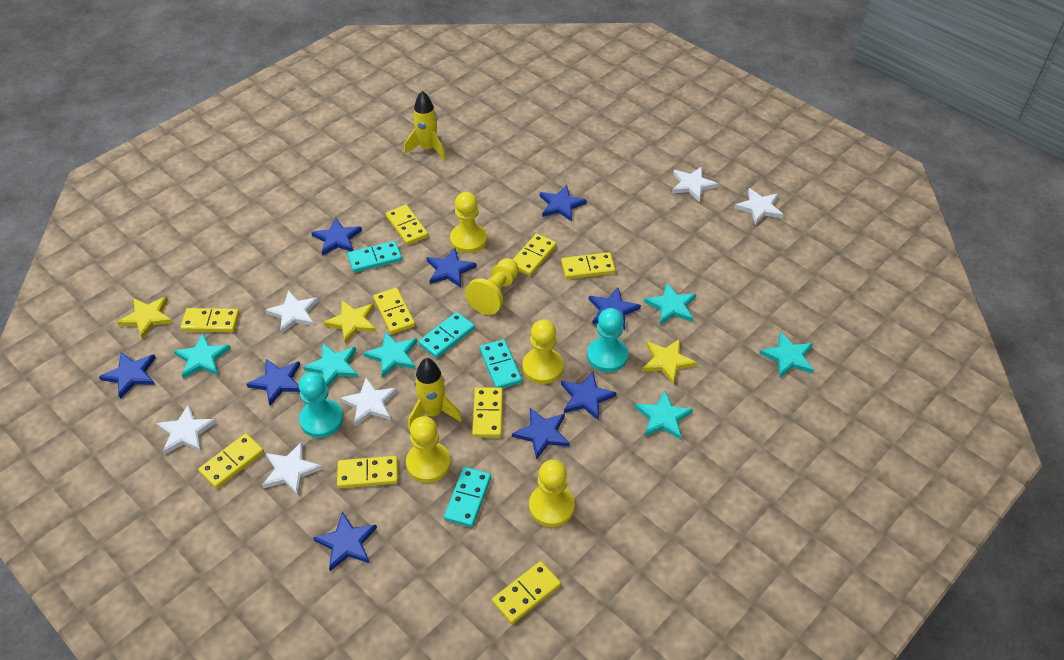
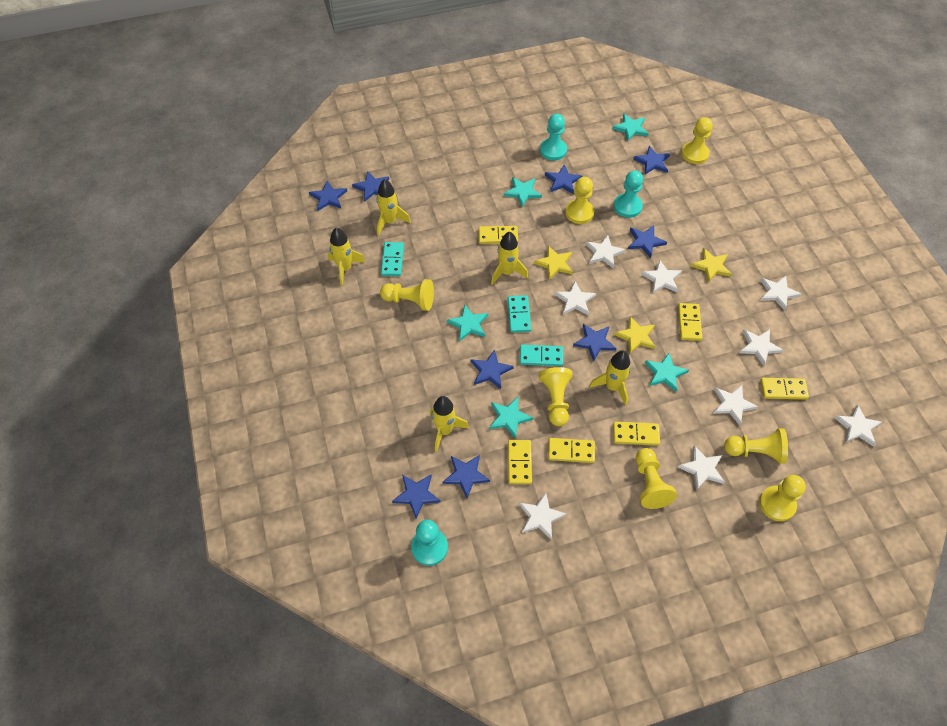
turquoise domino: [347,241,402,273] [418,312,475,358] [444,467,491,527] [480,339,522,388] = 4 -> [381,242,404,276] [508,295,531,332] [520,344,563,366] = 3
turquoise pawn: [299,372,343,438] [587,308,628,372] = 2 -> [411,520,448,566] [540,114,567,161] [613,170,643,218] = 3
turquoise star: [174,333,231,379] [303,343,358,388] [363,332,417,378] [635,391,693,440] [644,283,696,325] [759,332,814,377] = 6 -> [447,305,488,342] [489,397,534,439] [504,177,542,207] [612,113,649,141] [645,353,689,392] = 5
white star: [156,404,217,455] [262,442,323,496] [265,290,319,334] [340,377,397,426] [672,167,718,202] [734,188,784,225] = 6 -> [519,493,566,540] [554,281,596,316] [585,235,626,269] [641,260,682,294] [678,445,725,490] [713,385,758,426] [739,329,783,366] [760,276,801,311] [834,404,882,447] = 9
yellow domino: [181,308,239,332] [198,433,264,489] [337,456,398,488] [373,288,415,334] [386,205,428,245] [472,387,503,437] [492,561,561,624] [513,233,557,276] [561,252,616,279] = 9 -> [478,226,518,244] [508,440,532,484] [548,438,595,463] [613,421,660,446] [678,303,702,341] [760,378,809,400] = 6
yellow pawn: [406,416,451,483] [450,192,487,253] [465,258,519,315] [522,319,564,384] [529,460,575,527] = 5 -> [380,279,434,311] [539,367,573,426] [565,177,594,224] [636,448,677,509] [681,117,713,164] [724,428,788,463] [759,475,806,521] = 7
yellow rocket: [404,91,446,160] [408,358,462,430] = 2 -> [328,228,365,286] [377,179,411,235] [430,396,469,452] [491,232,528,285] [589,350,631,406] = 5

